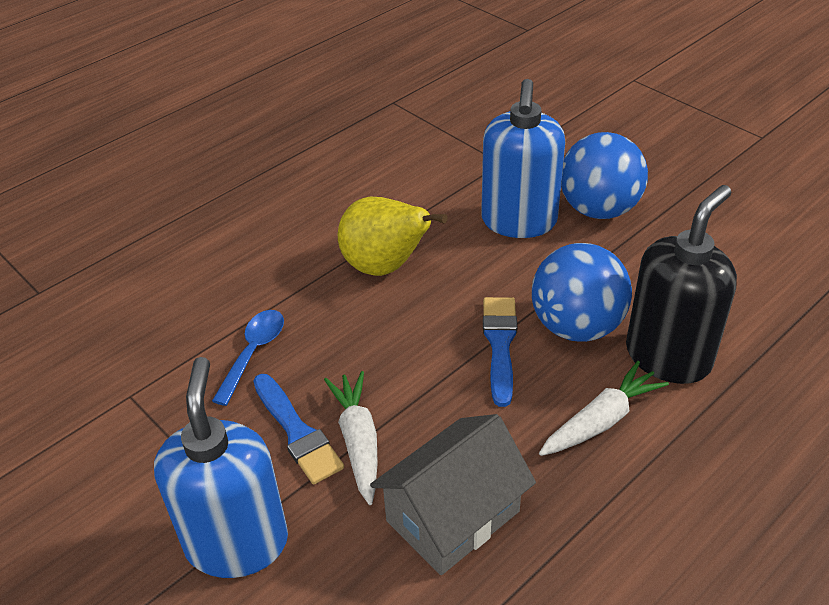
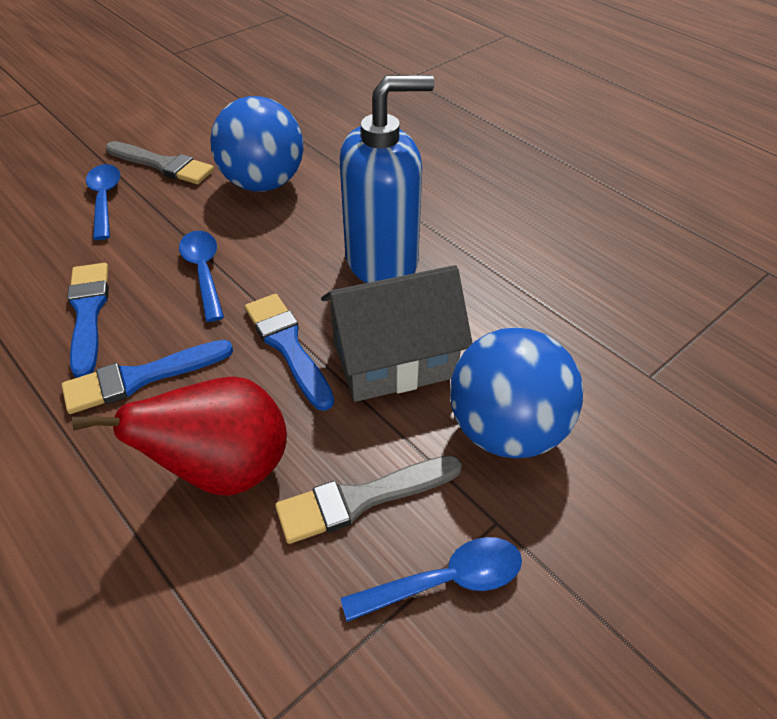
black soap dispenser: [626,185,737,384] = 1 -> none = 0
blue brush: [253,374,344,484] [483,297,517,407] = 2 -> [62,340,233,414] [67,263,109,378] [245,294,334,411] = 3
blue soap dispenser: [154,357,288,578] [481,79,565,238] = 2 -> [340,75,435,283] = 1
blue spoon: [212,310,284,406] = 1 -> [86,164,120,240] [179,231,224,322] [341,537,522,622] = 3
grey brush: none = 0 -> [106,141,214,184] [275,455,462,544] = 2
red pear: none = 0 -> [72,376,287,496] = 1
white carrot: [324,371,378,505] [539,361,669,456] = 2 -> none = 0
yellow pear: [338,197,448,276] = 1 -> none = 0

